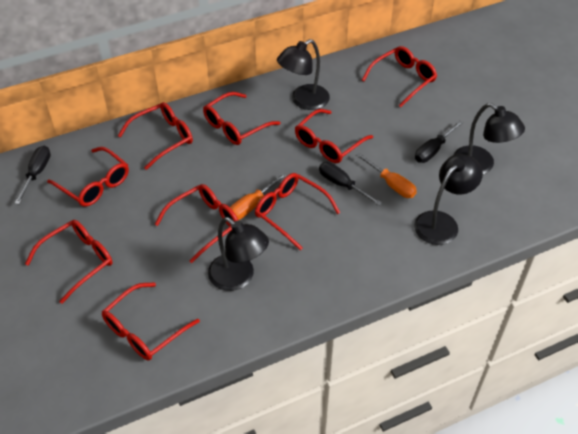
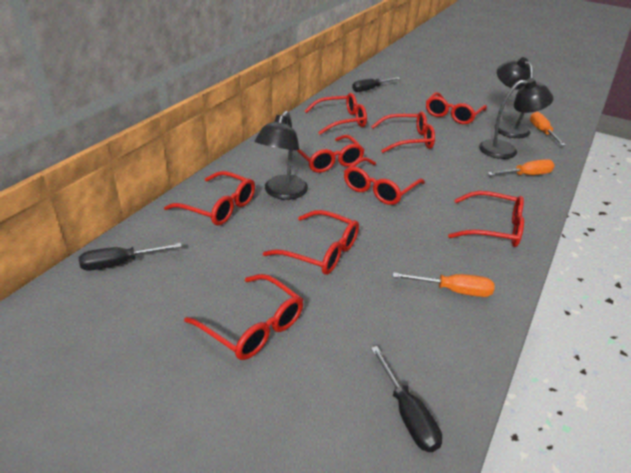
black lamp: [208,217,269,291] [277,39,330,110] [414,154,483,245] [454,103,525,174] = 4 -> [255,111,308,200] [479,78,553,159] [494,57,533,138] = 3
orange screwdriver: [230,173,287,220] [356,153,417,198] = 2 -> [393,272,495,297] [488,159,555,175] [530,112,566,146] = 3

